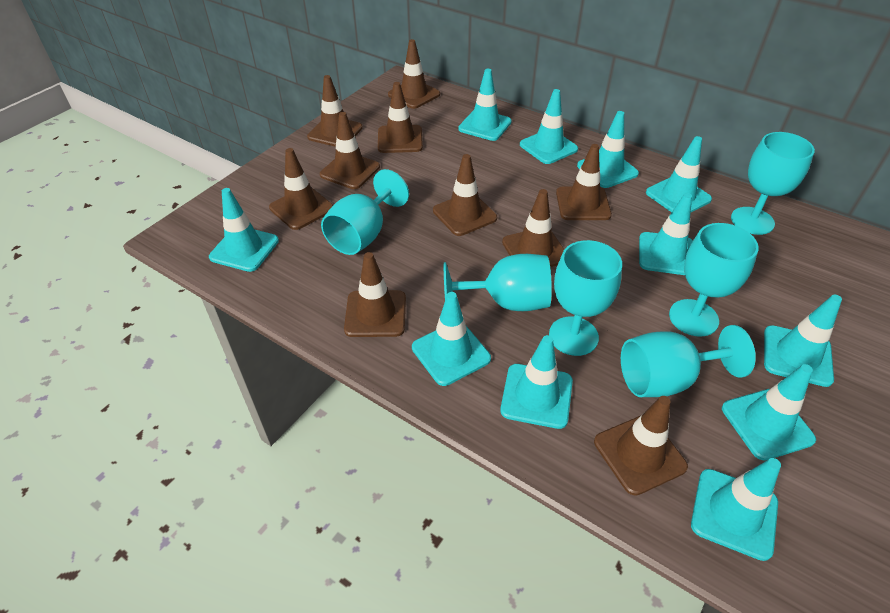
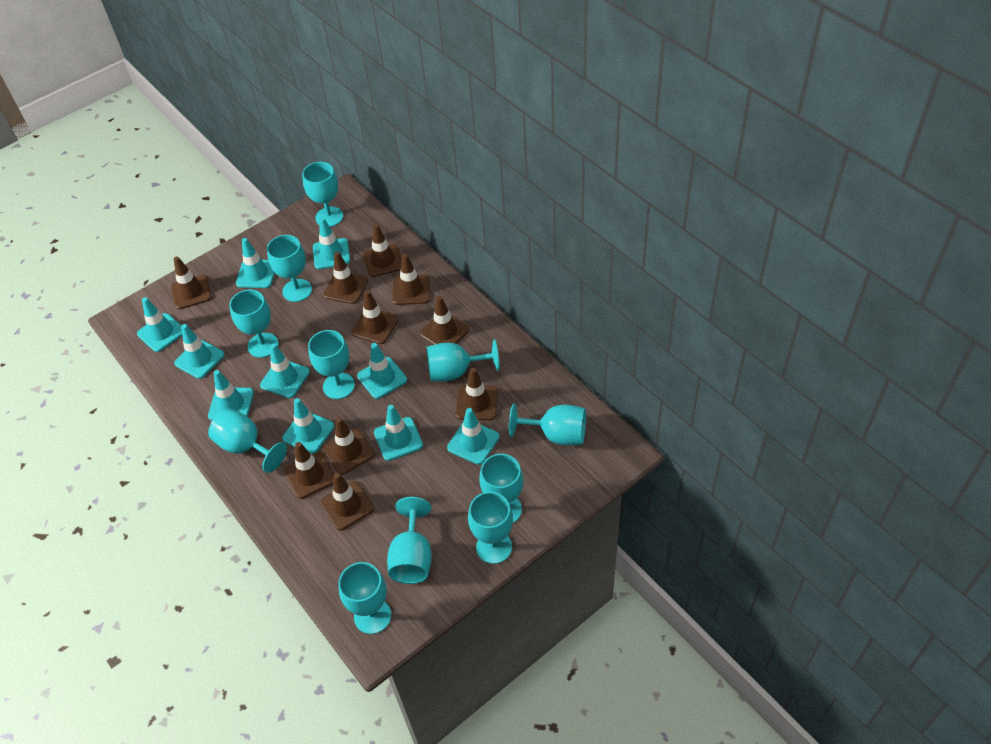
turquoise goblet: [321,169,409,255] [444,254,552,311] [549,240,622,356] [621,325,756,397] [669,223,759,337] [731,132,815,235] = 6 -> [208,408,287,473] [229,290,279,358] [267,235,312,302] [302,162,343,227] [308,330,355,399] [338,562,391,634] [387,497,432,584] [427,339,499,381] [468,492,513,564] [479,454,523,523] [509,403,586,446] = 11
turquoise traffic cone: [209,188,279,272] [412,292,491,386] [458,69,512,141] [500,335,573,429] [520,89,578,164] [577,111,639,188] [639,193,693,275] [646,136,712,212] [691,458,781,561] [722,364,816,461] [764,295,842,387] = 11 -> [137,297,182,352] [174,324,225,379] [208,370,254,421] [236,238,275,288] [260,344,310,398] [282,398,335,454] [313,218,350,269] [357,343,407,399] [374,405,423,461] [447,408,500,465] = 10

